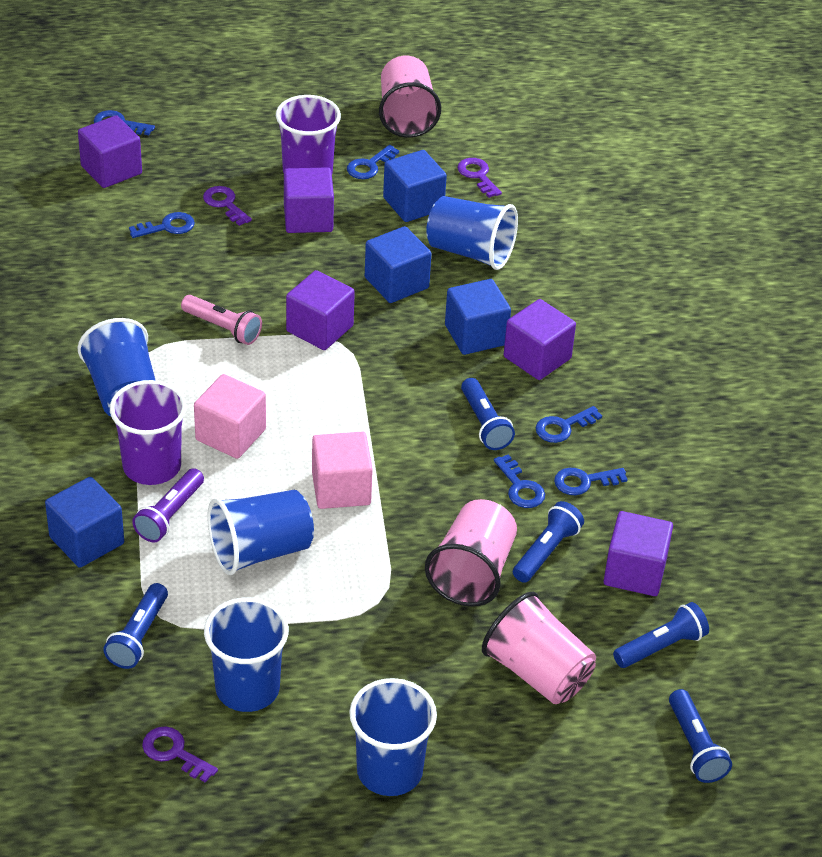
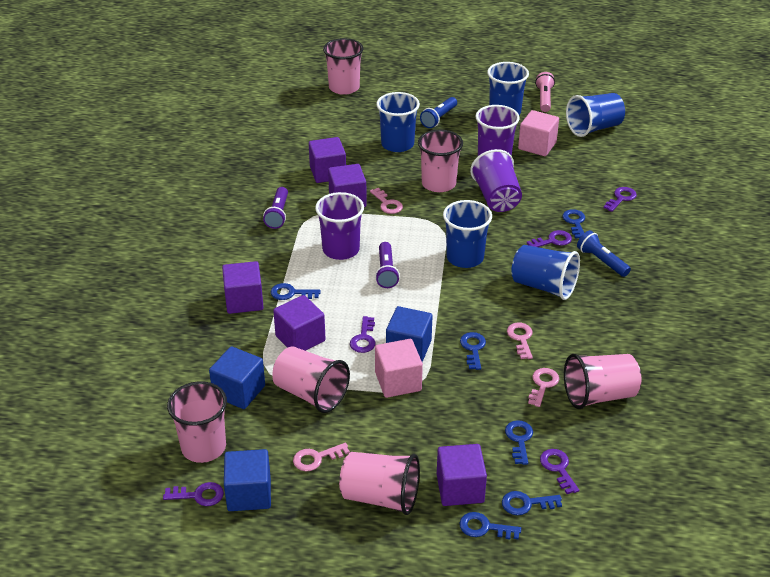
blue cube: [45,477,124,568] [365,226,431,303] [383,150,447,222] [445,279,511,355] = 4 -> [209,346,265,409] [224,449,271,511] [386,306,432,362] = 3
blue flashlight: [103,583,168,669] [461,378,515,450] [513,501,584,583] [613,602,709,668] [669,689,732,783] = 5 -> [420,97,457,128] [577,230,631,277] = 2
pink cup: [379,56,441,138] [425,499,517,607] [482,592,596,704] = 3 -> [167,381,227,463] [272,346,350,413] [323,38,363,95] [339,452,420,515] [418,129,463,192] [564,354,641,409] = 6
pink key: none = 0 -> [293,443,350,471] [370,188,403,214] [507,323,533,359] [528,368,559,407] = 4
purple cup: [110,380,187,485] [276,95,341,173] = 2 -> [315,192,364,260] [470,149,522,212] [475,105,520,156] = 3
purple flashlight: [132,468,204,542] = 1 -> [263,187,288,229] [375,242,400,288] = 2
purple key: [142,726,218,783] [203,186,252,226] [457,158,502,198] = 3 -> [163,482,224,506] [350,316,376,353] [527,230,572,247] [540,449,579,494] [604,187,637,212] = 5

